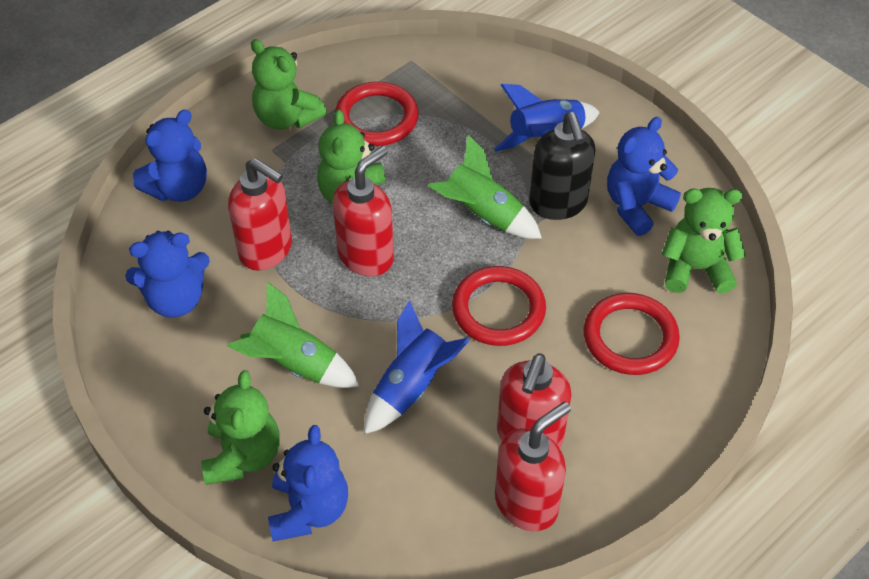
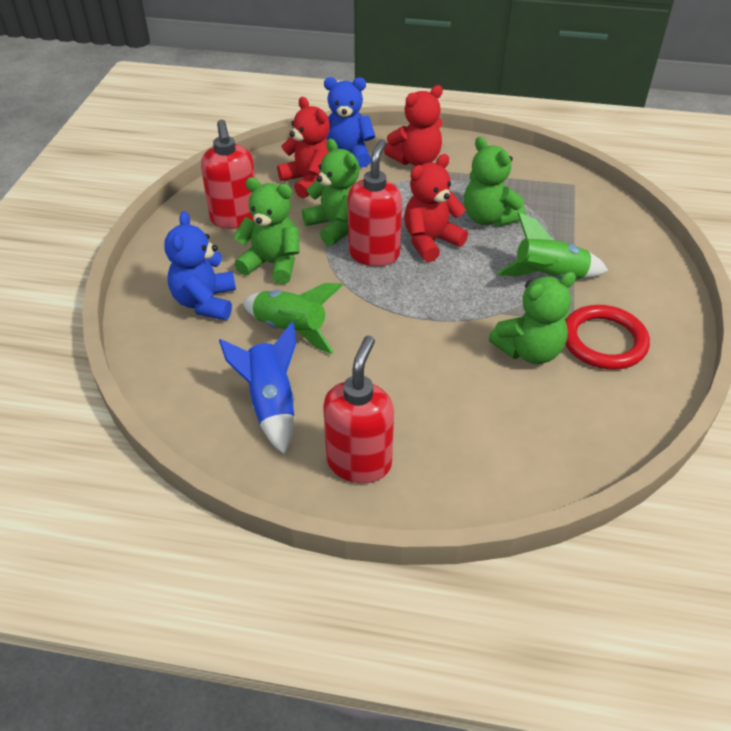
black soap dispenser: [529,112,595,220] = 1 -> none = 0
blue rocket: [364,300,470,434] [494,84,600,152] = 2 -> [219,322,296,455] = 1
blue teddy bear: [125,231,210,318] [133,110,207,202] [268,425,348,541] [607,117,681,236] = 4 -> [164,211,236,320] [324,77,375,168] = 2
red ring: [335,82,419,146] [452,266,546,346] [583,293,680,375] = 3 -> [565,305,650,370] = 1
red soap dispenser: [228,158,292,271] [333,146,394,276] [495,402,571,531] [497,353,571,448] = 4 -> [201,120,255,229] [323,336,394,483] [348,139,402,266] = 3
red teddy bear: none = 0 -> [277,97,330,198] [384,85,443,166] [404,154,468,262] = 3

